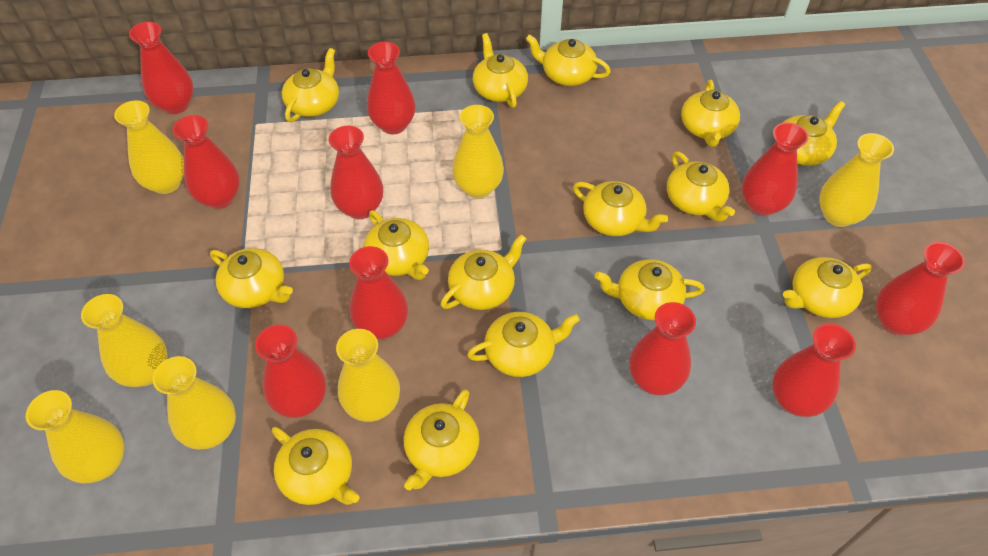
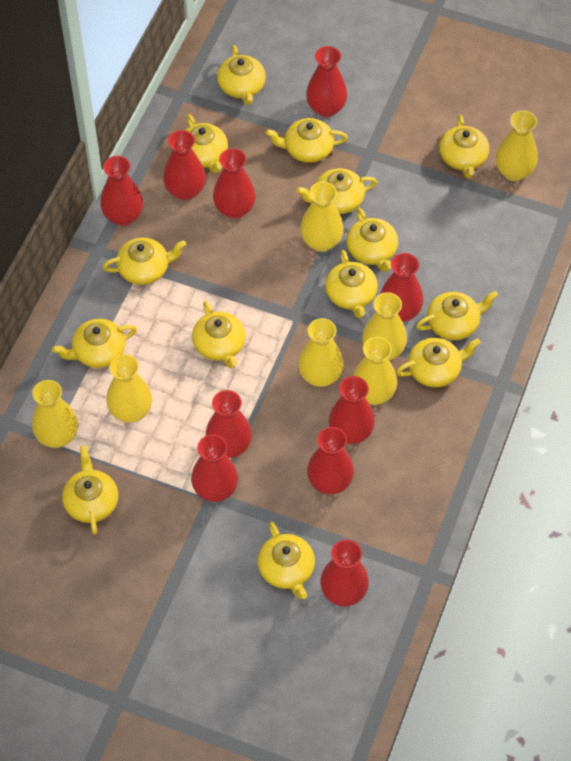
yellow teapot: [210,248,293,308] [272,427,360,505] [282,48,339,122] [364,210,429,280] [403,389,480,490] [441,234,527,310] [467,312,580,377] [473,33,528,108] [526,34,611,86] [573,181,668,236] [595,259,705,320] [667,152,735,222] [681,80,740,147] [783,101,845,166] [783,257,872,318] = 15 -> [52,319,137,368] [62,445,118,535] [103,237,186,285] [185,114,228,173] [192,301,246,368] [217,45,266,105] [258,522,315,599] [266,118,348,163] [296,168,377,214] [325,250,378,318] [346,208,398,272] [396,338,481,387] [416,291,498,340] [439,115,489,178] = 14

